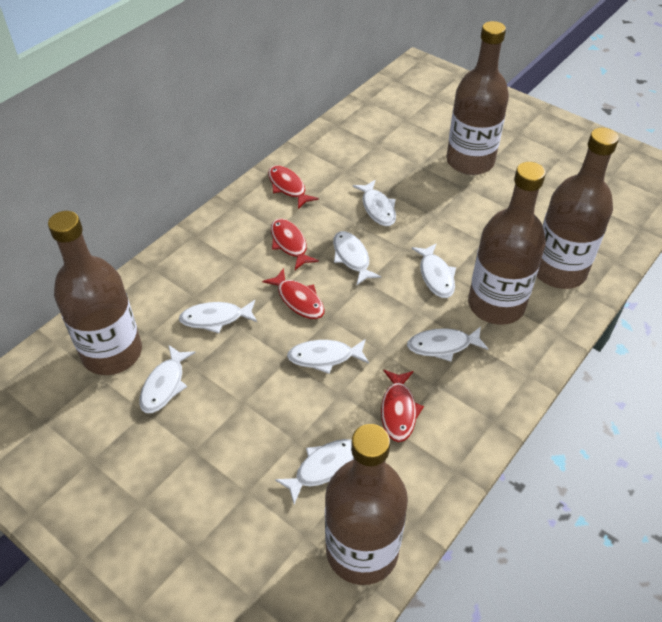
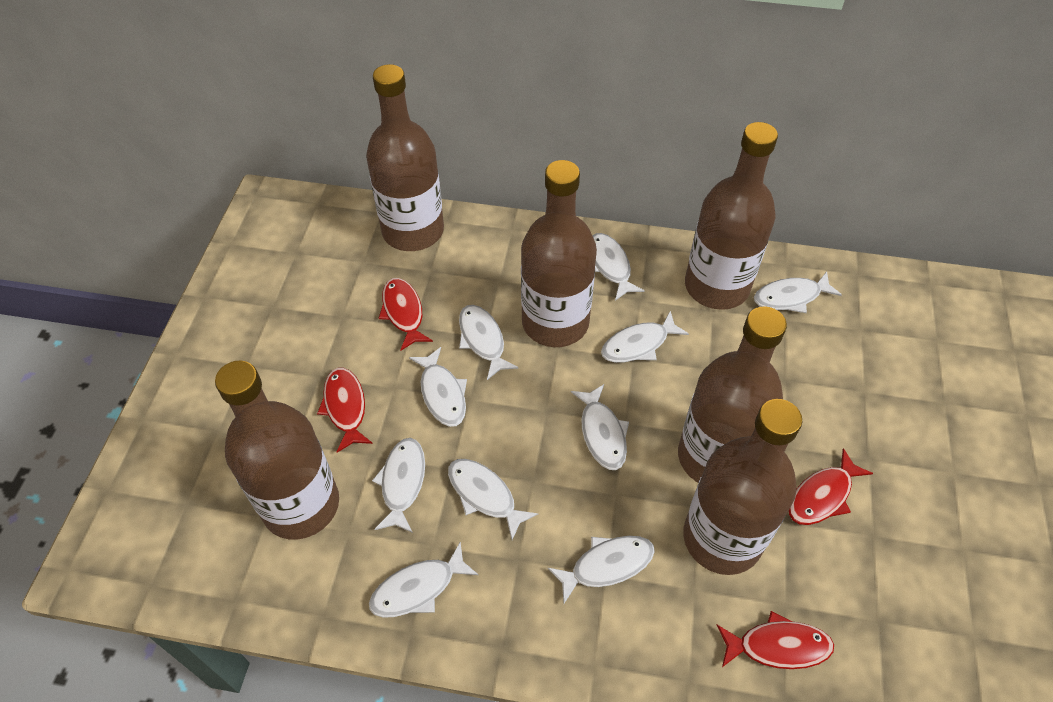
brown bottle: [48,211,142,375] [325,424,408,585] [446,21,509,175] [468,162,546,325] [537,128,619,289] = 5 -> [215,360,339,540] [366,64,444,251] [521,160,597,347] [678,306,787,483] [683,399,803,575] [685,122,778,310] = 6
white fish: [139,345,196,413] [179,300,257,333] [275,439,354,504] [287,339,369,374] [333,231,381,285] [353,180,396,226] [407,326,488,362] [412,243,456,298] = 8 -> [369,542,478,618] [372,438,425,533] [409,347,467,427] [448,459,538,540] [459,305,518,380] [547,536,655,603] [571,384,629,470] [592,233,645,301] [601,311,689,363] [754,272,842,313] = 10

